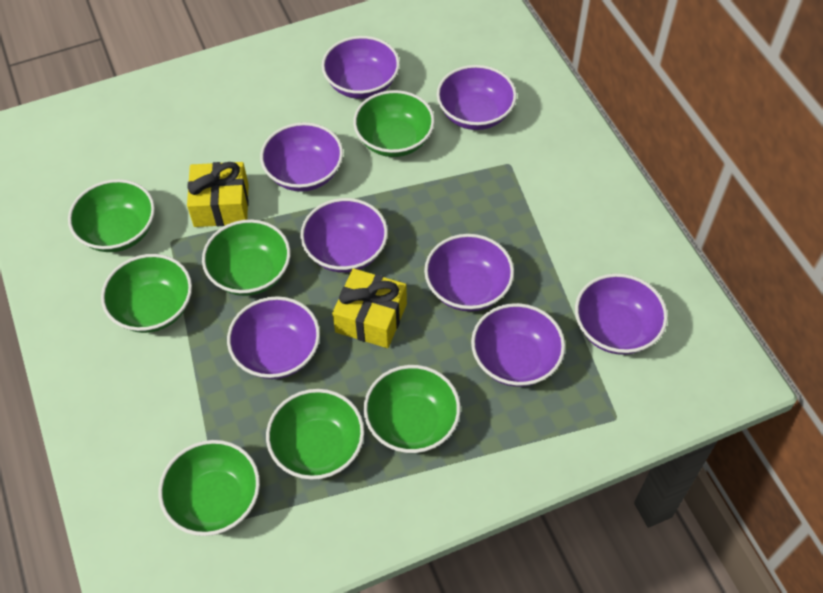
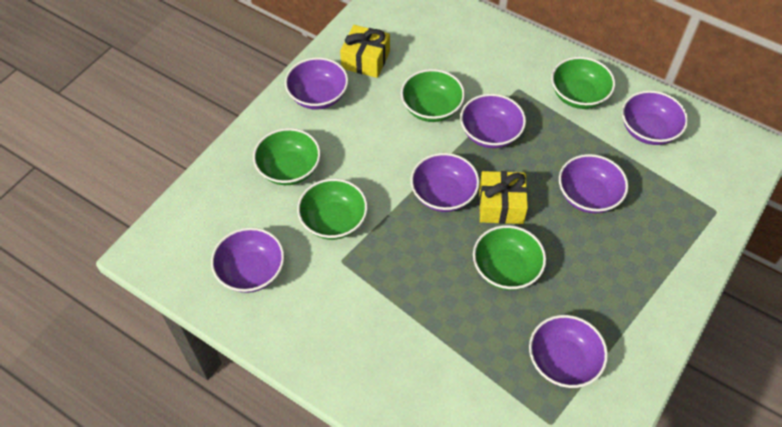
green bowl: [68,179,155,252] [101,254,192,333] [159,440,260,536] [202,219,290,296] [266,389,364,480] [353,90,435,157] [364,365,461,453] = 7 -> [253,128,321,185] [297,178,368,240] [401,69,465,122] [473,225,546,290] [551,57,615,109] = 5
purple bowl: [227,296,320,379] [260,122,343,192] [300,198,388,273] [322,36,400,99] [424,234,514,311] [437,65,517,130] [471,303,565,387] [575,273,668,355] = 8 -> [211,227,284,293] [285,57,348,110] [411,153,480,212] [460,94,526,148] [529,315,608,388] [559,154,628,213] [622,90,688,145] = 7

